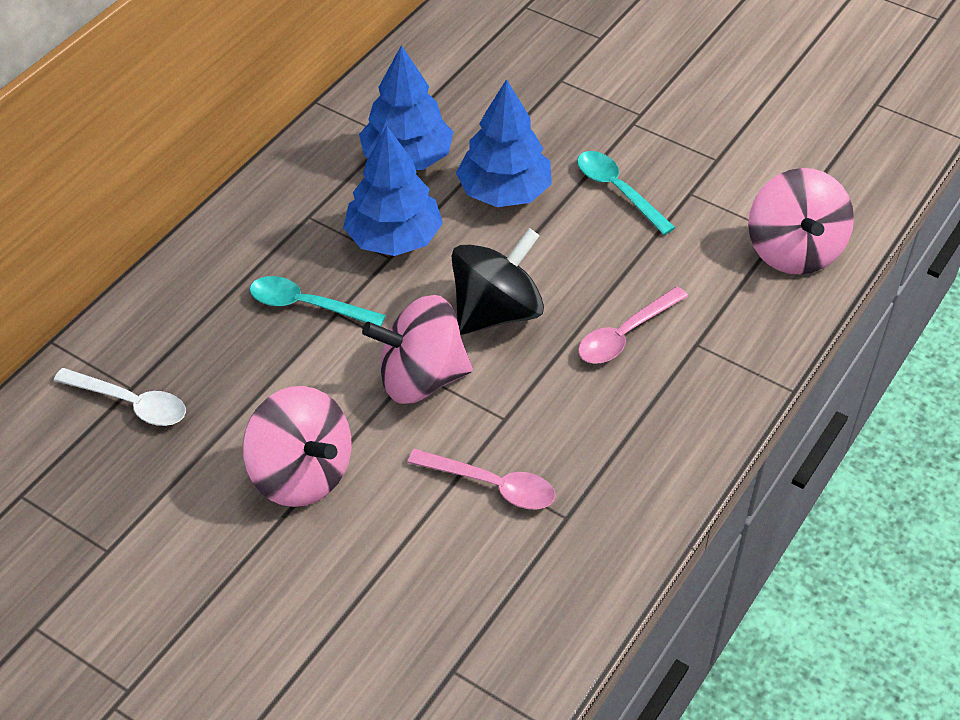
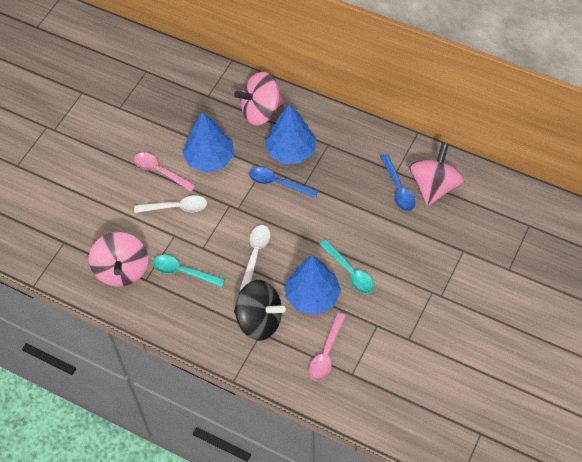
blue spoon: none = 0 -> [249,167,318,198] [380,154,416,211] = 2
white spoon: [54,368,186,426] = 1 -> [134,195,207,213] [240,225,270,290] = 2

